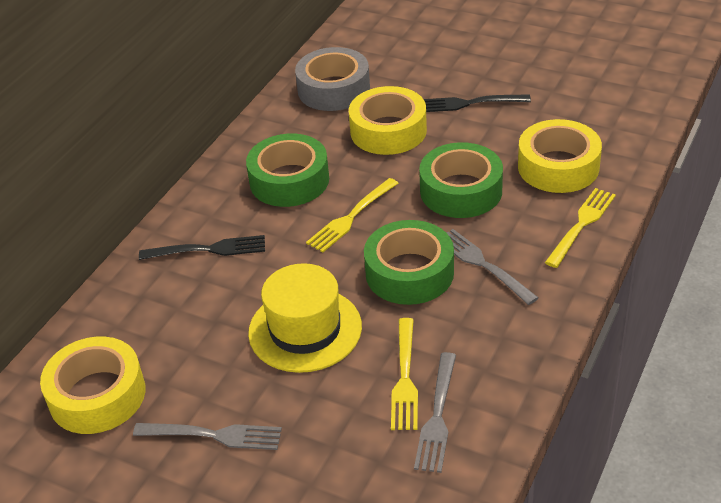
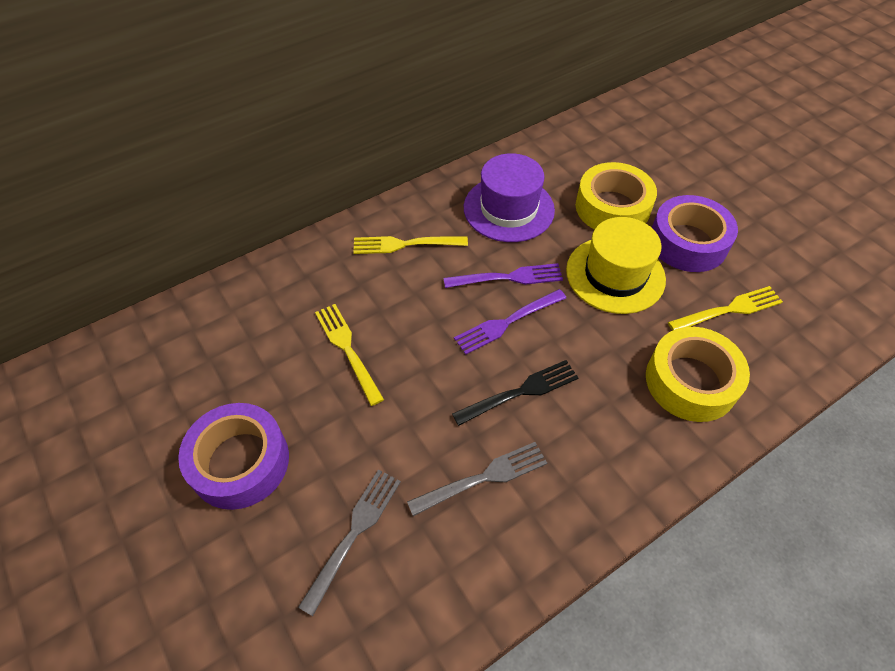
black fork: [139,235,265,260] [424,94,531,112] = 2 -> [452,360,578,426] = 1
green tape: [246,134,329,207] [364,220,454,305] [419,142,503,218] = 3 -> none = 0
grey fork: [133,423,282,450] [414,352,456,473] [447,229,539,305] = 3 -> [298,469,401,616] [407,442,547,516] = 2
grey tape: [295,47,370,111] = 1 -> none = 0
purple fork: none = 0 -> [443,263,563,288] [454,289,566,355] = 2
purple hat: none = 0 -> [464,153,555,242] = 1
purple tape: none = 0 -> [178,403,289,510] [652,195,738,272] = 2
yellow tape: [40,337,145,434] [349,86,427,155] [518,119,602,193] = 3 -> [576,162,657,229] [646,327,750,422] = 2

